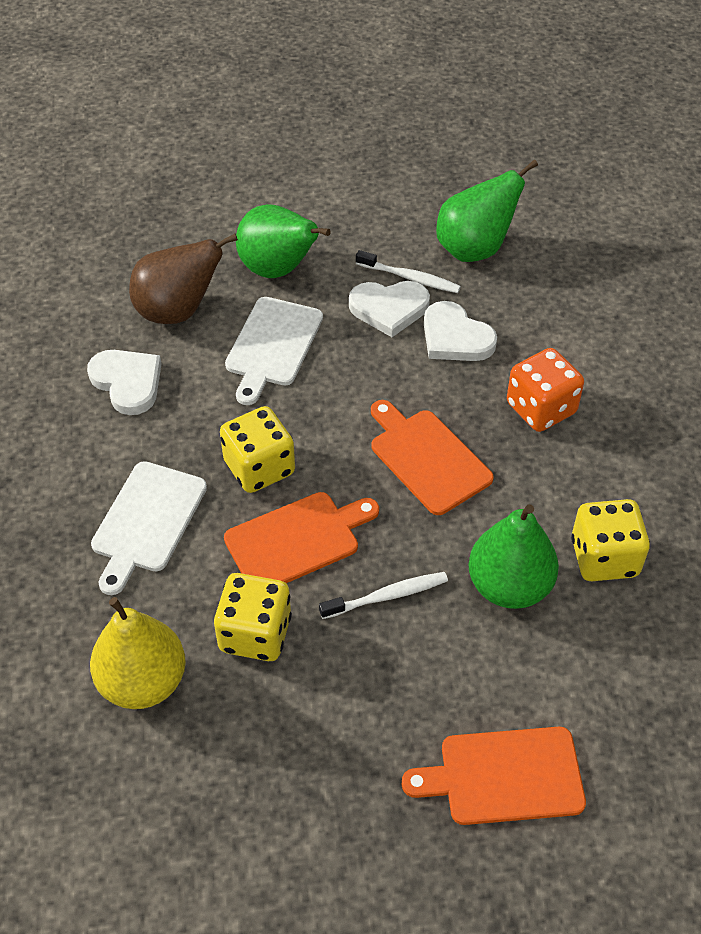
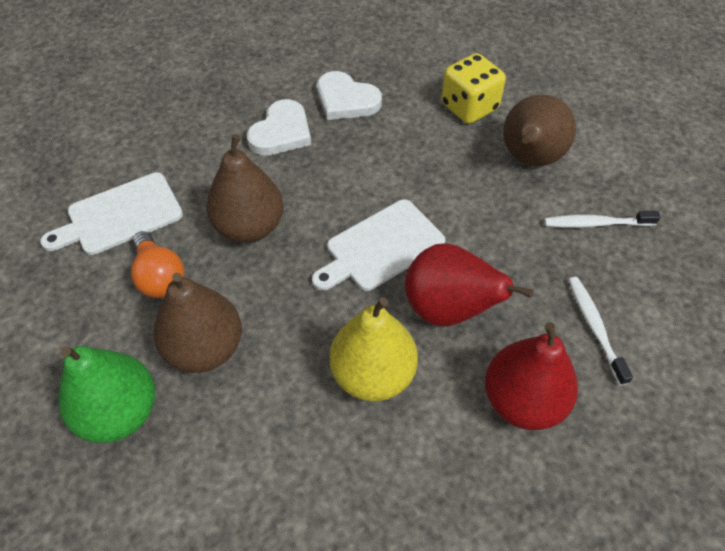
brown pear: [129,234,238,324] = 1 -> [153,273,242,373] [206,134,284,243] [503,94,576,166] = 3
green pear: [236,204,331,278] [436,159,538,262] [469,504,559,609] = 3 -> [58,346,155,443] = 1
orange cutting board: [224,492,379,583] [371,400,494,515] [401,727,586,825] = 3 -> none = 0
orange dice: [507,348,584,432] = 1 -> none = 0
orange light bulb: none = 0 -> [131,231,184,298] = 1
red pear: none = 0 -> [405,244,534,326] [485,322,578,430] = 2
white heart: [87,350,162,415] [349,281,430,337] [424,301,497,361] = 3 -> [247,99,311,155] [317,71,382,120] = 2
yellow dice: [214,573,292,661] [220,406,295,493] [571,499,650,581] = 3 -> [441,53,506,124] = 1

